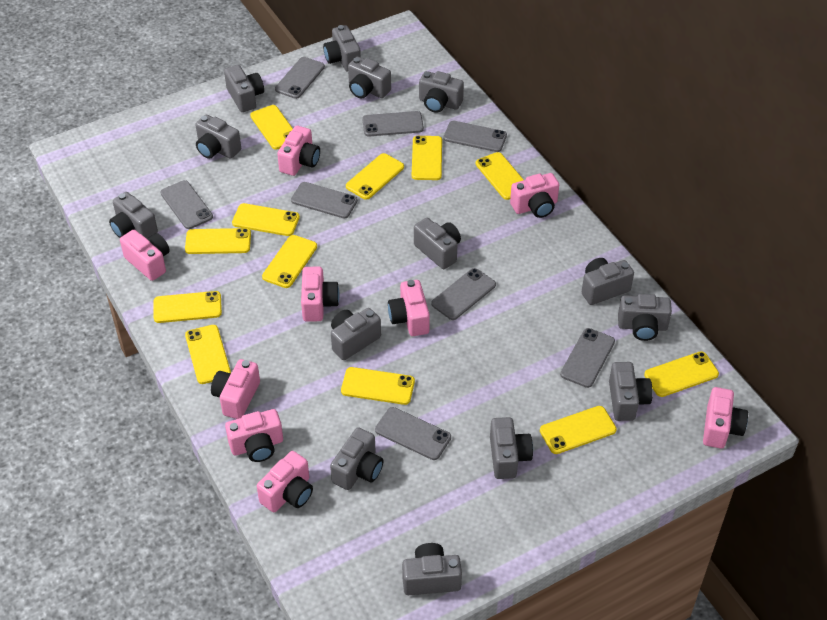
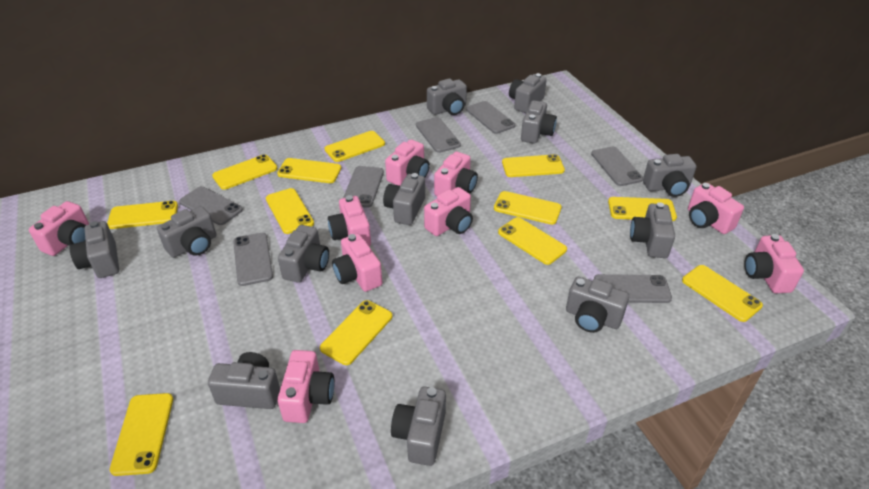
grey camera: [109,192,158,239] [195,115,241,159] [224,65,264,112] [323,25,361,71] [330,427,383,490] [331,308,381,360] [348,57,391,98] [402,543,462,595] [414,218,461,269] [419,71,464,113] [490,417,533,479] [582,258,634,305] [609,362,653,421] [618,294,672,341] = 14 -> [69,221,119,278] [157,206,216,258] [208,352,280,409] [278,225,329,283] [383,173,425,225] [391,386,446,466] [427,79,467,115] [509,73,547,113] [521,100,557,144] [566,277,629,333] [630,202,675,258] [643,154,697,197] = 12
grey phone: [160,180,213,229] [275,57,325,99] [291,182,358,218] [362,111,424,136] [375,407,451,460] [431,268,496,320] [444,121,507,152] [560,328,615,388] = 8 -> [179,186,243,225] [233,233,273,286] [343,166,384,208] [416,117,461,153] [466,101,515,134] [591,147,643,186] [594,274,672,303] = 7

